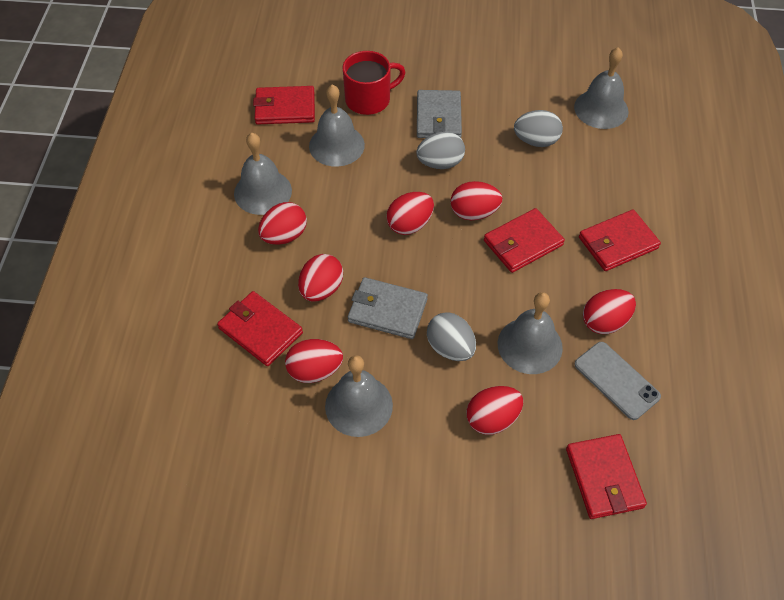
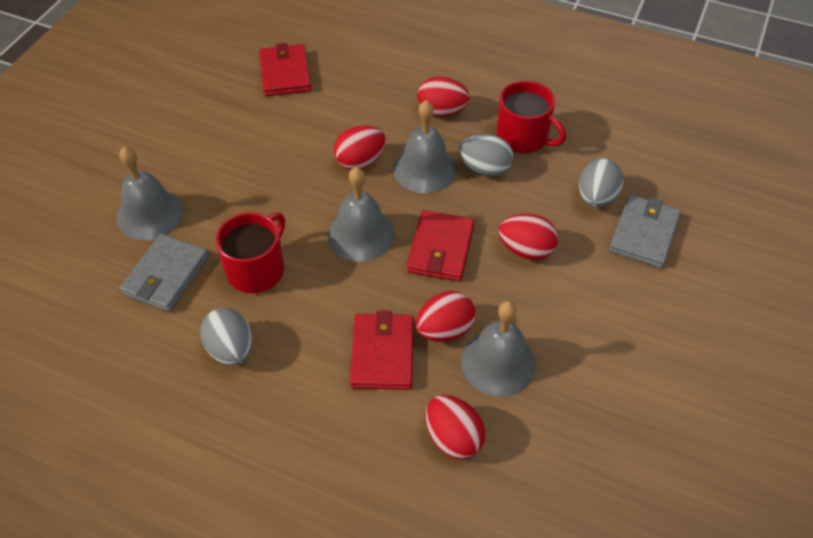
grey bell: [234,133,292,215] [309,85,365,167] [325,355,393,437] [498,292,563,374] [574,47,629,129] = 5 -> [117,146,183,240] [327,167,394,261] [393,100,456,193] [461,301,536,397] = 4
grey phone: [574,342,661,420] = 1 -> none = 0
red egg: [258,202,307,245] [285,339,343,383] [298,254,343,301] [386,192,434,235] [451,181,502,220] [466,386,523,435] [583,289,636,334] = 7 -> [333,125,385,170] [416,291,476,342] [417,77,470,116] [426,395,486,459] [499,214,558,260] = 5
red mug: [343,51,405,115] = 1 -> [215,212,285,293] [496,81,566,153] = 2
red wallet: [217,291,303,366] [253,86,315,125] [484,208,565,273] [566,434,647,519] [579,210,661,271] = 5 -> [259,43,311,96] [350,311,414,390] [407,210,475,282] = 3

